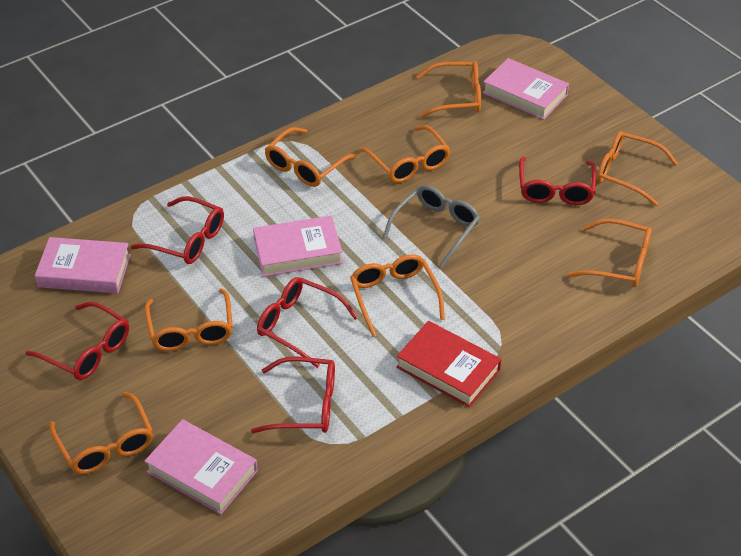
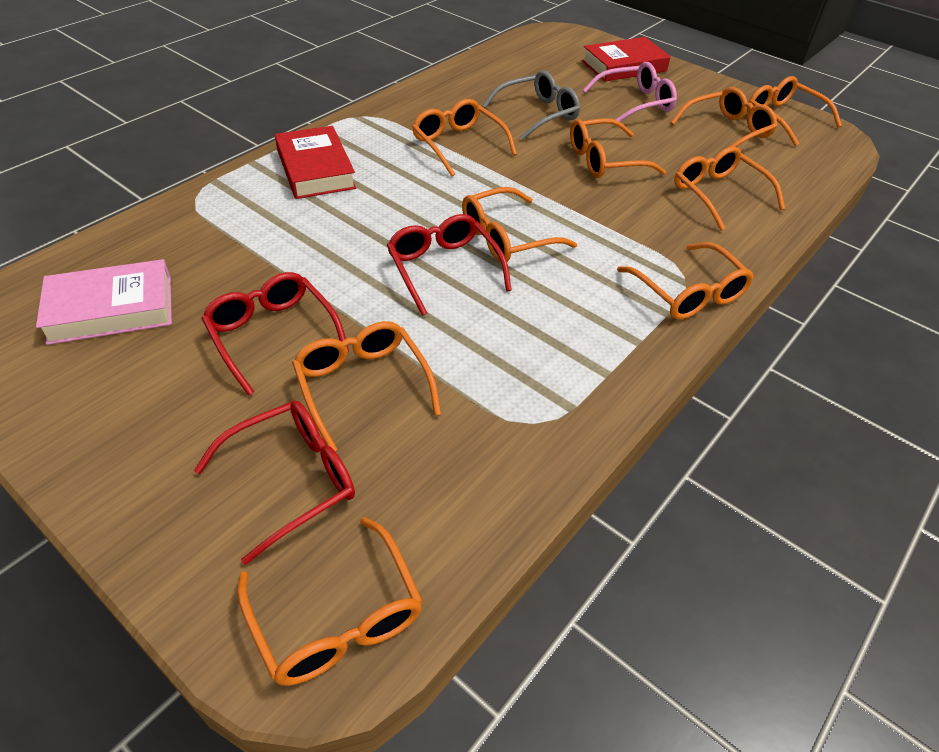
orange glasses: [50,392,153,474] [145,289,233,351] [265,127,357,187] [350,254,445,337] [360,125,451,183] [416,61,481,118] [568,219,652,287] [597,131,678,206] = 8 -> [237,517,423,686] [292,321,441,451] [412,99,517,176] [462,187,577,262] [570,118,666,178] [617,242,754,319] [671,87,777,147] [674,146,785,231] [747,76,842,146] = 9
pink book: [35,237,131,293] [144,419,258,515] [253,216,343,277] [483,58,569,120] = 4 -> [36,259,172,345] = 1
pink glasses: none = 0 -> [583,62,677,122] = 1
red book: [396,321,501,407] = 1 -> [275,126,356,199] [582,37,671,82] = 2
red glasses: [25,302,129,380] [131,196,224,264] [251,357,335,433] [257,277,358,368] [519,157,596,205] = 5 -> [194,401,355,565] [201,272,349,396] [387,214,512,316] = 3

